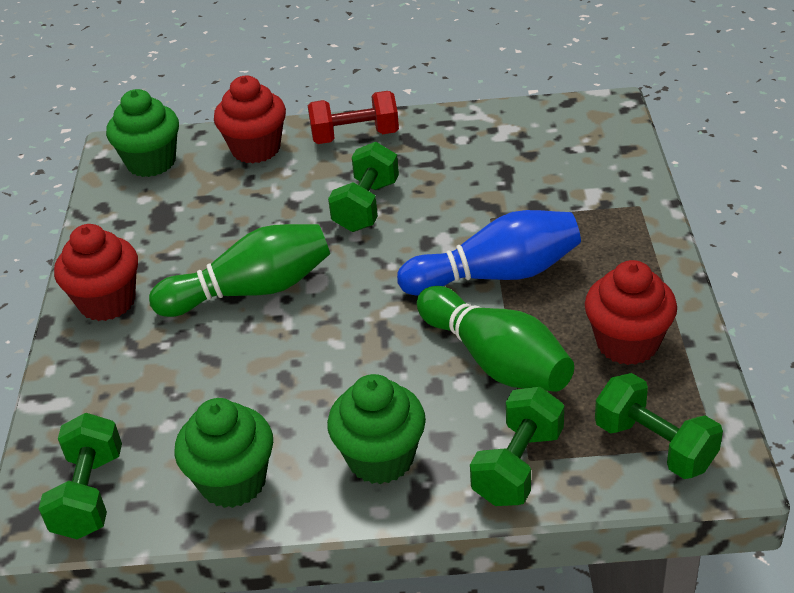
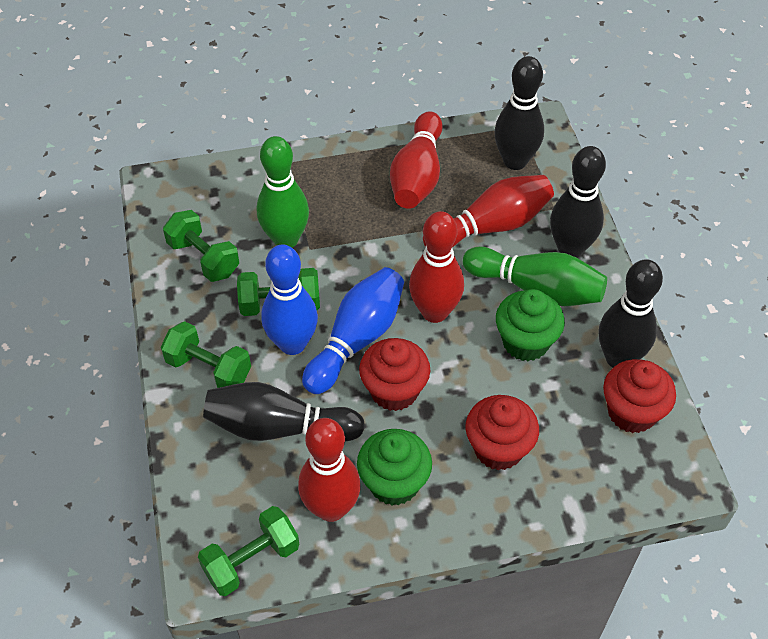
black bowling pin: none = 0 -> [203,382,365,442] [494,56,544,170] [550,146,606,258] [599,259,663,367] = 4
blue bowling pin: [397,210,581,296] = 1 -> [261,244,318,355] [302,267,404,394] = 2
green cupcake: [106,89,179,177] [175,398,273,508] [327,374,426,484] = 3 -> [357,429,432,506] [496,289,565,361] = 2
red bowling pin: none = 0 -> [298,418,361,522] [390,111,443,209] [409,211,464,323] [423,175,554,247] = 4
red dumbbell: [308,91,399,144] = 1 -> none = 0

